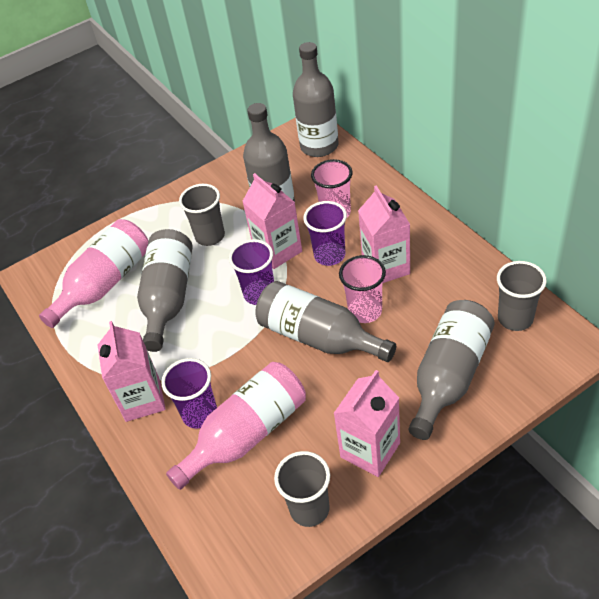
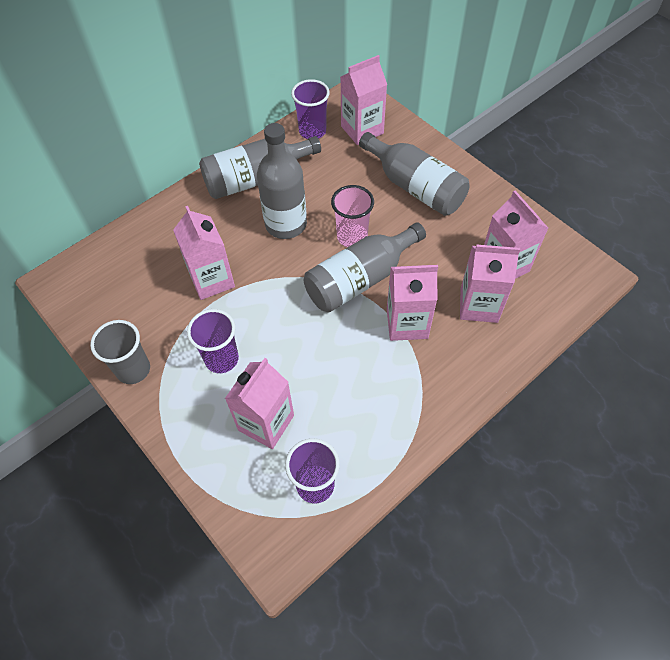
grey bottle: [137,229,192,352] [243,103,295,202] [255,281,396,362] [293,42,338,157] [408,300,495,440] = 5 -> [199,136,321,199] [257,123,307,239] [304,222,426,313] [359,132,470,216] = 4
grey cup: [179,184,225,246] [274,451,330,527] [497,261,547,331] = 3 -> [90,320,150,384] = 1
pink bottle: [39,219,148,328] [166,362,306,490] = 2 -> none = 0
pink carton: [98,321,166,422] [242,173,302,269] [333,370,400,477] [358,185,410,283] = 4 -> [173,206,235,300] [225,358,294,449] [341,55,387,145] [387,265,438,341] [460,245,520,323] [484,191,548,279] = 6
pink cup: [311,159,352,217] [339,255,386,323] = 2 -> [331,185,374,247] = 1

